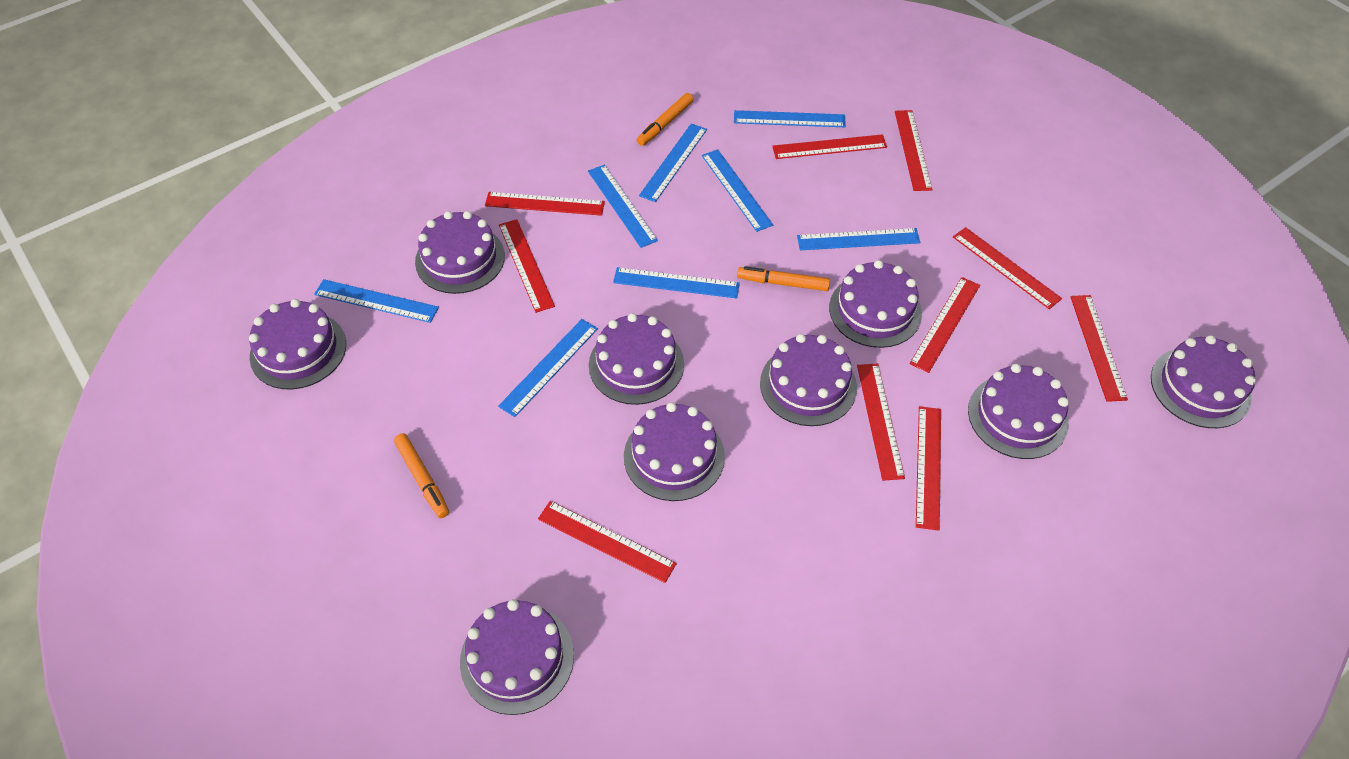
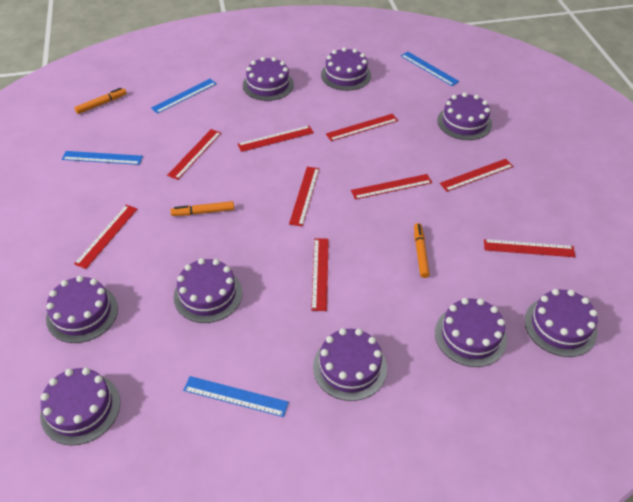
blue ruler: [314,279,439,323] [498,319,598,417] [588,165,658,248] [613,267,740,298] [639,124,707,202] [702,149,773,232] [734,110,846,127] [797,228,920,250] = 8 -> [62,151,143,165] [151,79,217,114] [183,376,289,417] [401,52,459,86] = 4
red ruler: [485,192,605,216] [499,219,555,313] [538,501,677,583] [772,134,887,159] [857,363,905,481] [895,110,932,191] [909,277,980,373] [916,406,941,531] [953,227,1062,309] [1070,295,1128,402] = 10 -> [74,205,137,269] [167,129,221,180] [238,126,314,152] [289,167,320,227] [311,238,329,311] [326,114,398,141] [351,174,432,200] [440,159,514,192] [484,239,576,257] = 9

